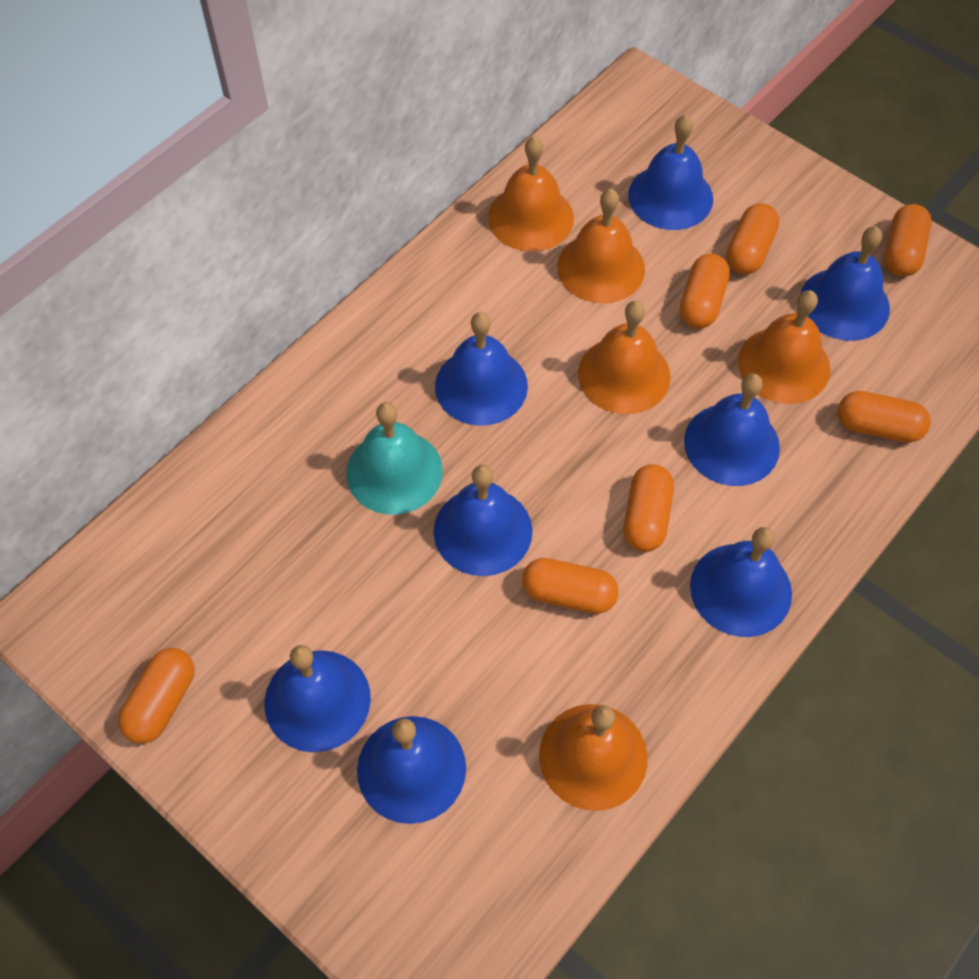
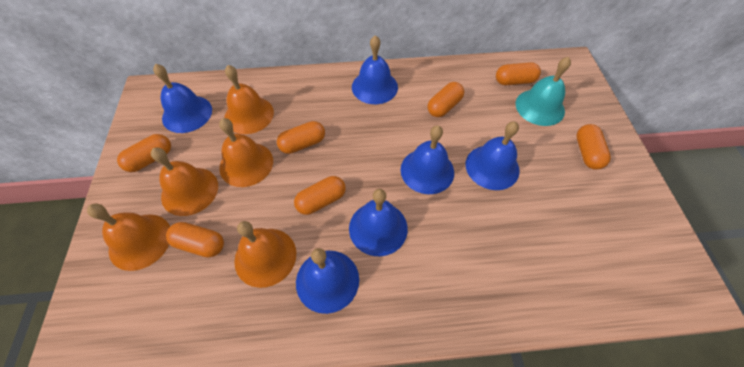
blue bell: [264,645,371,752] [357,716,466,824] [433,465,533,576] [435,312,528,426] [628,115,713,230] [684,373,780,486] [690,527,792,637] [801,226,890,341] = 8 -> [153,64,212,133] [296,248,359,314] [349,189,408,256] [352,35,398,104] [401,125,454,194] [466,121,520,190] = 6

